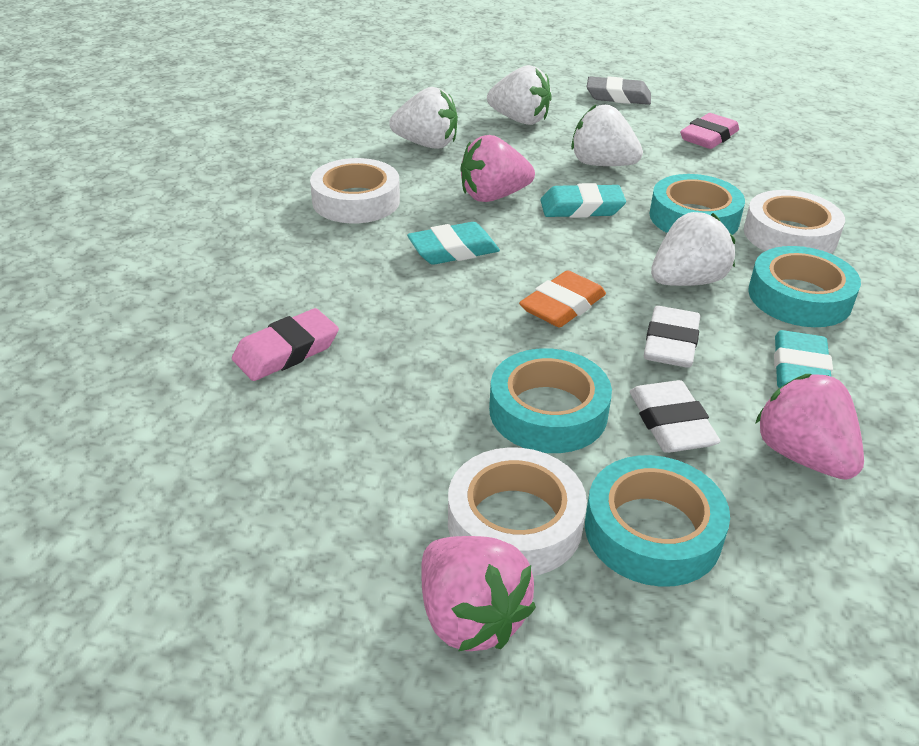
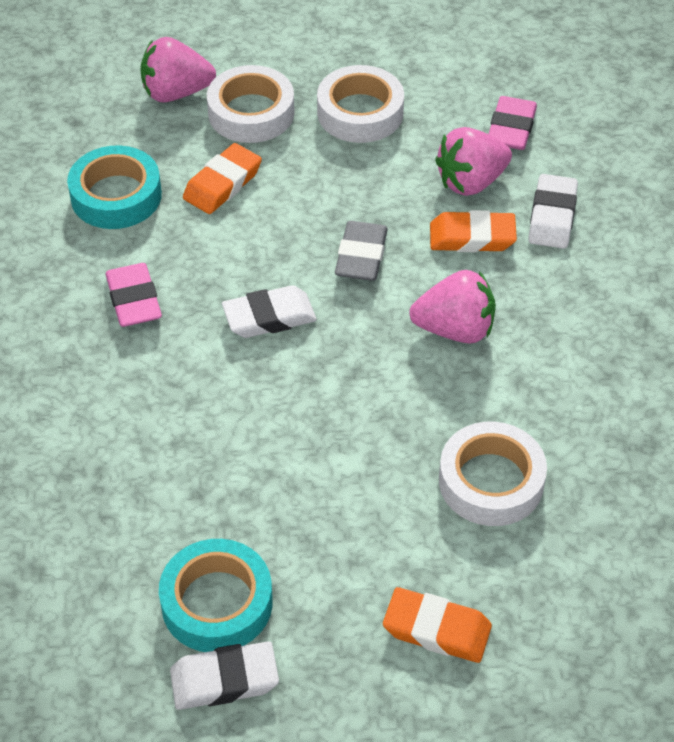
orange eraser: [519,270,606,327] = 1 -> [183,143,262,214] [383,587,492,663] [430,210,517,252] = 3
turquoise eraser: [407,222,500,265] [540,183,626,218] [774,330,833,388] = 3 -> none = 0
turquoise tape: [489,348,612,453] [585,455,730,587] [649,174,745,235] [748,246,861,327] = 4 -> [67,146,162,229] [159,539,273,652] = 2
white eraser: [630,380,721,453] [644,306,700,368] = 2 -> [170,641,279,710] [222,285,317,338] [528,174,578,249] = 3
white strawberry: [389,87,458,149] [487,65,552,125] [571,104,643,166] [651,212,735,286] = 4 -> none = 0

